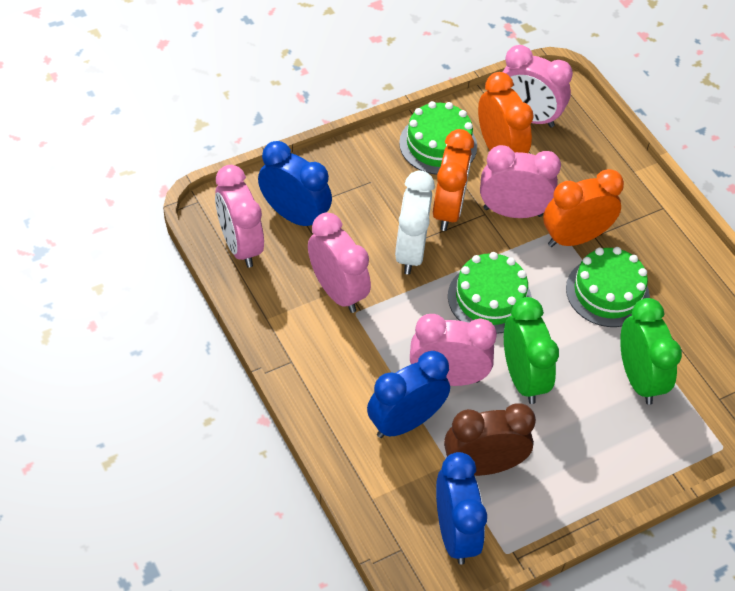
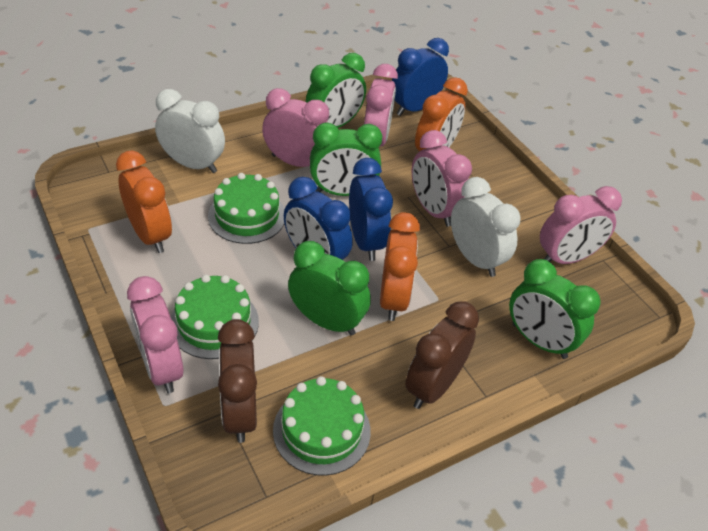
brown clock: [444,403,536,476] = 1 -> [218,319,257,443] [405,301,479,409] = 2
green clock: [504,297,559,404] [620,298,682,405] = 2 -> [288,241,371,336] [306,53,366,128] [310,123,382,196] [509,259,601,359] = 4
white clock: [395,171,435,275] = 1 -> [155,89,225,173] [451,177,520,277] = 2

